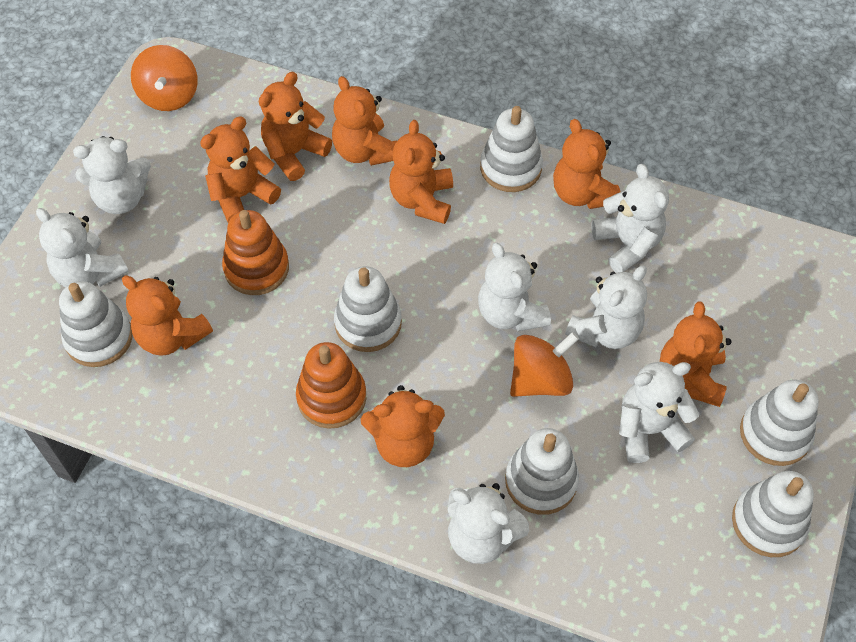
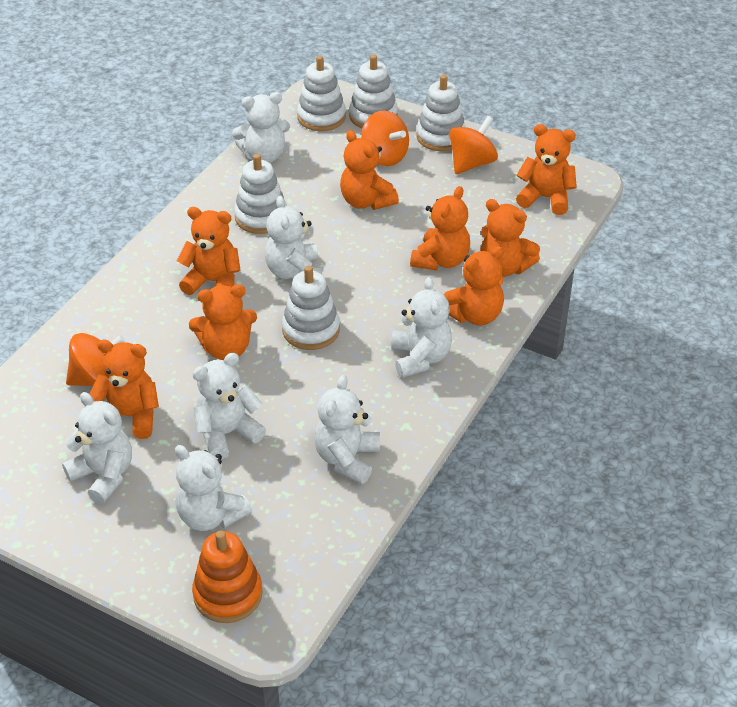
orange spinning top: [131,45,198,111] [510,332,579,397] = 2 -> [66,333,126,386] [361,111,409,166] [449,116,498,174] = 3
orange stacking toy: [222,210,289,295] [296,342,366,429] = 2 -> [192,530,263,623] = 1
white stacking toy: [59,281,132,367] [334,266,402,352] [480,106,543,192] [505,428,579,515] [732,471,814,557] [740,379,819,466] = 6 -> [234,154,287,234] [282,266,340,350] [297,55,346,131] [349,54,398,129] [417,75,466,151] = 5

